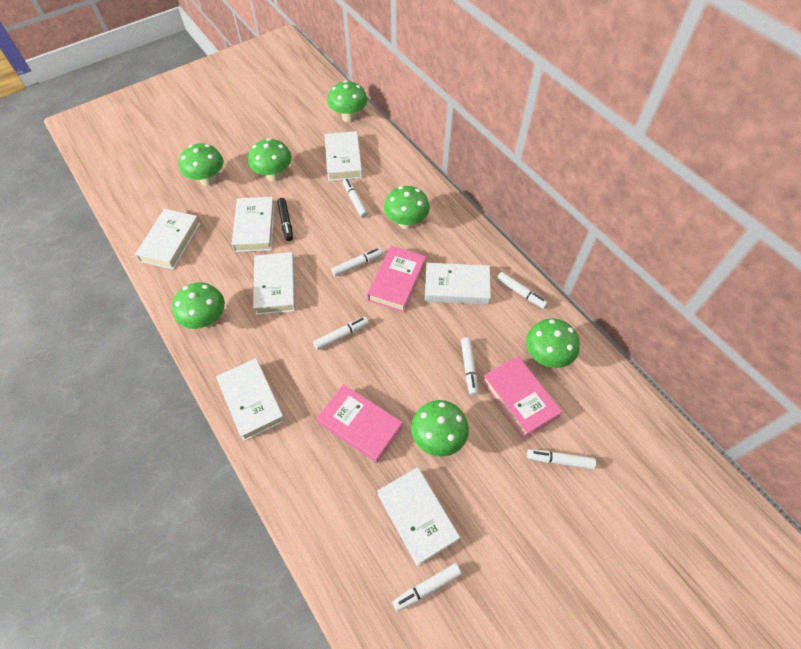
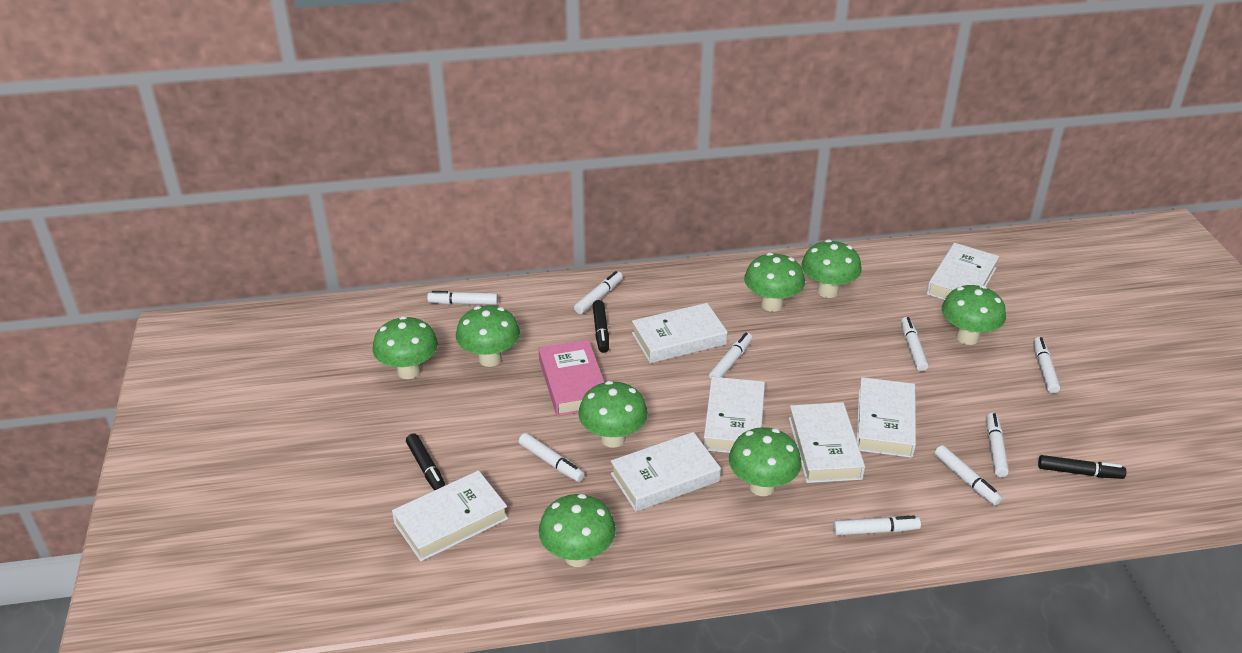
black marker: [277,198,293,241] = 1 -> [406,433,445,490] [593,300,609,353] [1038,455,1126,479] = 3
green mushroom: [172,282,225,329] [179,143,223,186] [248,138,292,181] [327,81,367,122] [384,186,430,229] [411,400,469,457] [526,319,580,368] = 7 -> [372,316,438,379] [456,305,520,367] [539,494,616,567] [578,381,648,448] [729,427,802,496] [744,253,805,312] [801,240,862,298] [942,285,1006,345] = 8
pink book: [317,384,403,463] [367,246,426,312] [482,356,562,438] = 3 -> [539,339,605,416] = 1
white marker: [313,317,369,350] [331,248,383,276] [343,178,368,218] [392,563,462,612] [461,337,478,395] [497,272,548,309] [527,449,596,469] = 7 -> [427,291,498,305] [519,433,585,482] [574,271,623,314] [709,333,753,379] [833,515,921,536] [901,317,929,371] [934,445,1002,506] [986,413,1009,477] [1033,337,1060,394] = 9

